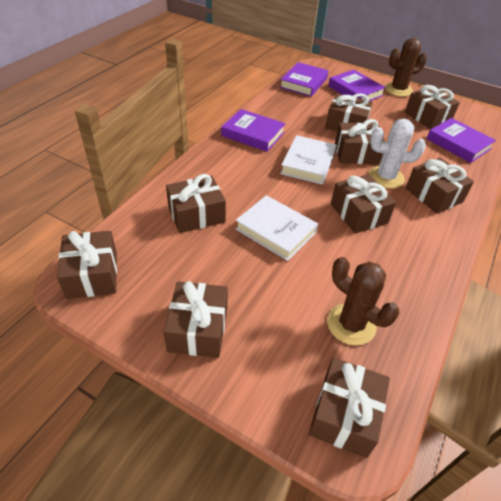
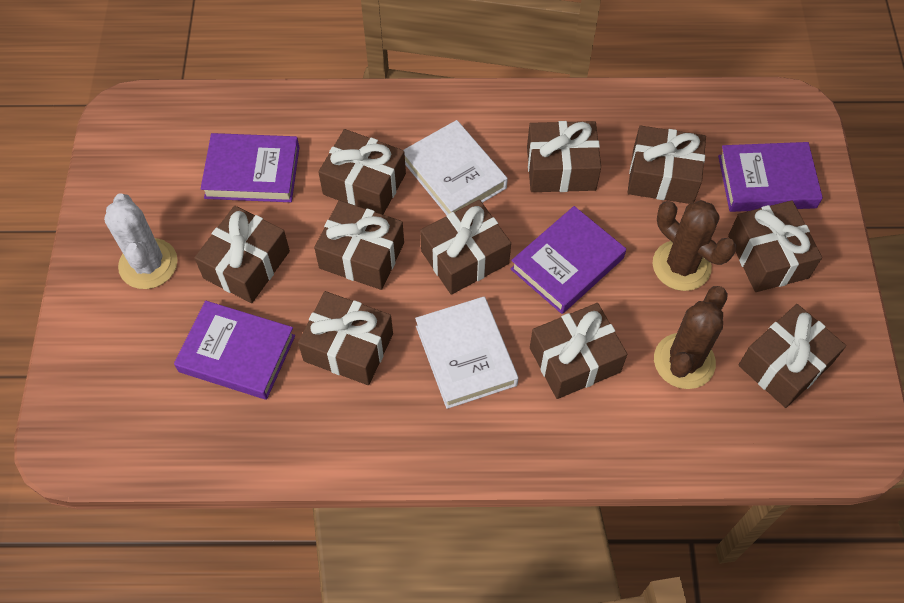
brown gift: [57,231,117,299] [163,281,228,358] [166,174,226,233] [309,357,390,458] [325,94,373,131] [331,174,396,234] [335,119,385,164] [405,85,460,129] [406,157,474,214] = 9 -> [194,206,290,303] [298,291,393,385] [314,200,404,290] [318,129,406,215] [420,200,511,295] [527,121,601,192] [530,303,627,399] [627,126,706,204] [728,200,822,292] [738,304,846,408] = 10

